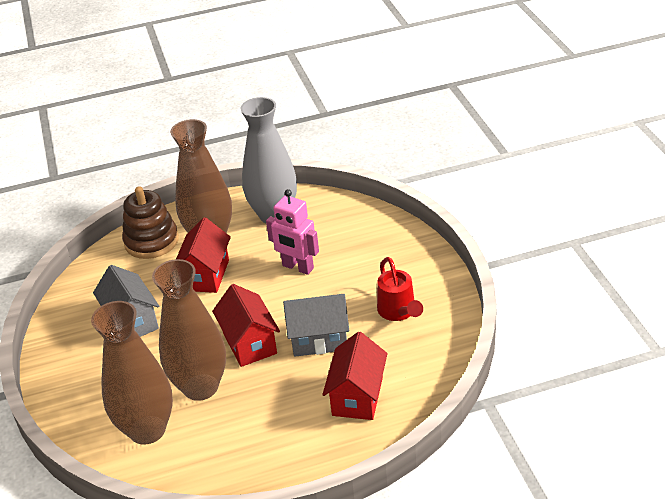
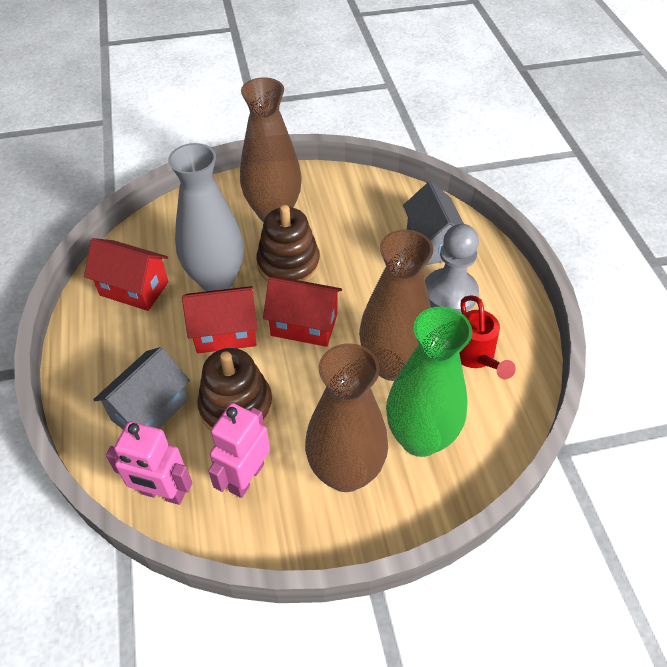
brown stacking toy: [122,186,179,259] = 1 -> [197,348,273,431] [256,205,320,282] = 2
green vase: none = 0 -> [386,307,472,457] = 1
grey pawn: none = 0 -> [425,224,479,313] = 1
pink robot: [266,189,319,275] = 1 -> [106,421,192,505] [208,403,270,498] = 2

